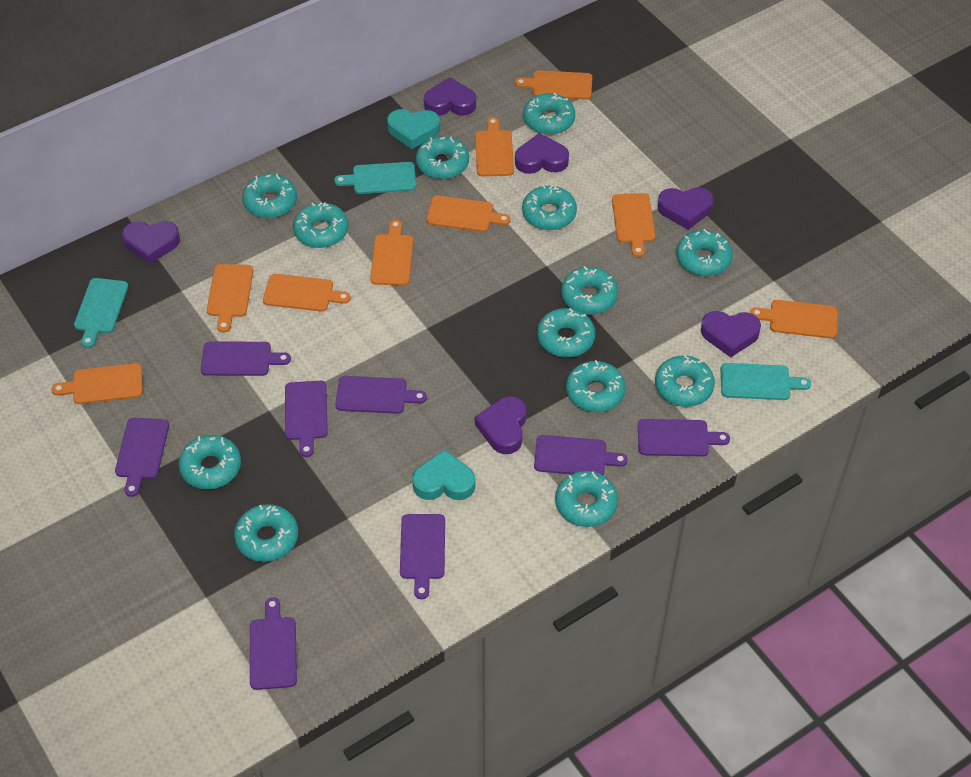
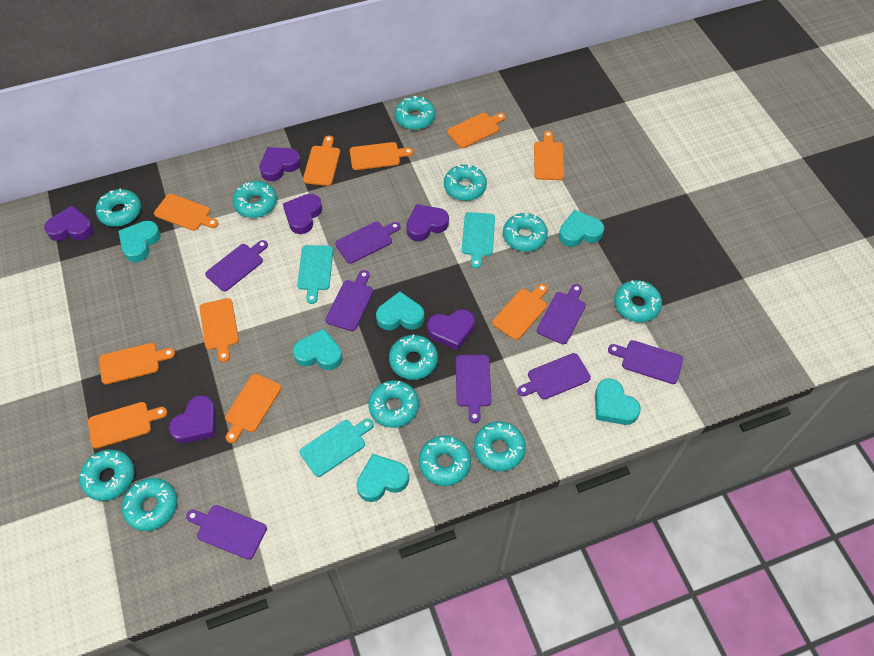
orange cutting board: [52,363,143,404] [207,264,253,333] [263,274,351,311] [370,220,413,286] [427,196,510,232] [475,117,514,176] [515,70,592,100] [612,193,655,257] [750,300,838,339] = 9 -> [88,402,167,449] [99,343,175,384] [154,194,218,231] [199,298,239,362] [225,374,282,443] [303,136,340,186] [350,142,414,170] [447,113,506,148] [492,284,548,340] [534,131,564,180] = 10
turquoise donut: [179,435,241,489] [234,504,298,562] [242,174,297,218] [293,202,349,248] [416,136,469,179] [522,185,577,230] [523,93,575,135] [537,308,595,357] [555,471,618,527] [561,266,618,315] [566,360,626,412] [655,356,715,407] [676,229,733,276] = 13 -> [79,450,134,501] [96,188,141,227] [122,478,177,531] [233,181,277,218] [368,380,419,428] [389,335,438,380] [395,96,435,130] [419,435,471,486] [444,165,487,201] [474,421,526,471] [503,213,548,252] [614,280,662,322] = 12
turquoise heart: [387,109,440,149] [412,450,475,500] = 2 -> [118,221,161,262] [293,328,342,370] [357,454,409,502] [376,291,424,330] [559,210,604,247] [595,378,641,425] = 6

